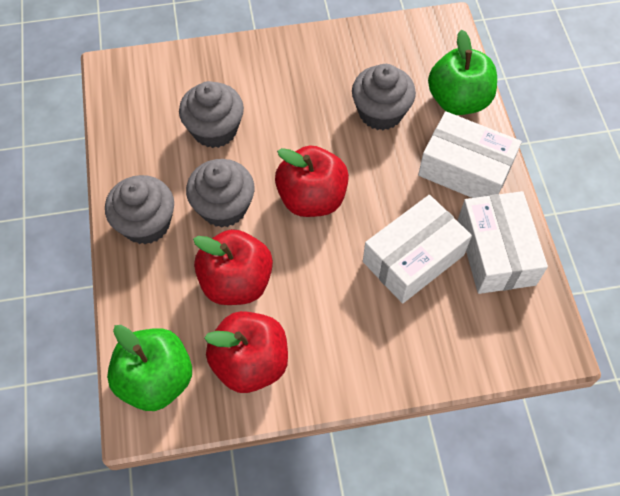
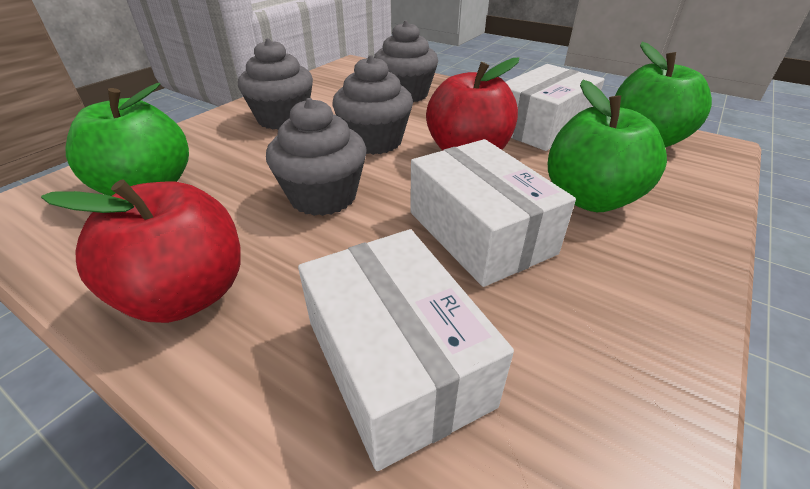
green apple: [107,325,192,411] [428,30,497,115] = 2 -> [65,83,189,196] [548,80,667,212] [615,42,712,148] = 3
red apple: [193,229,273,305] [204,311,288,393] [275,146,349,217] = 3 -> [41,179,241,323] [426,57,519,151] = 2

